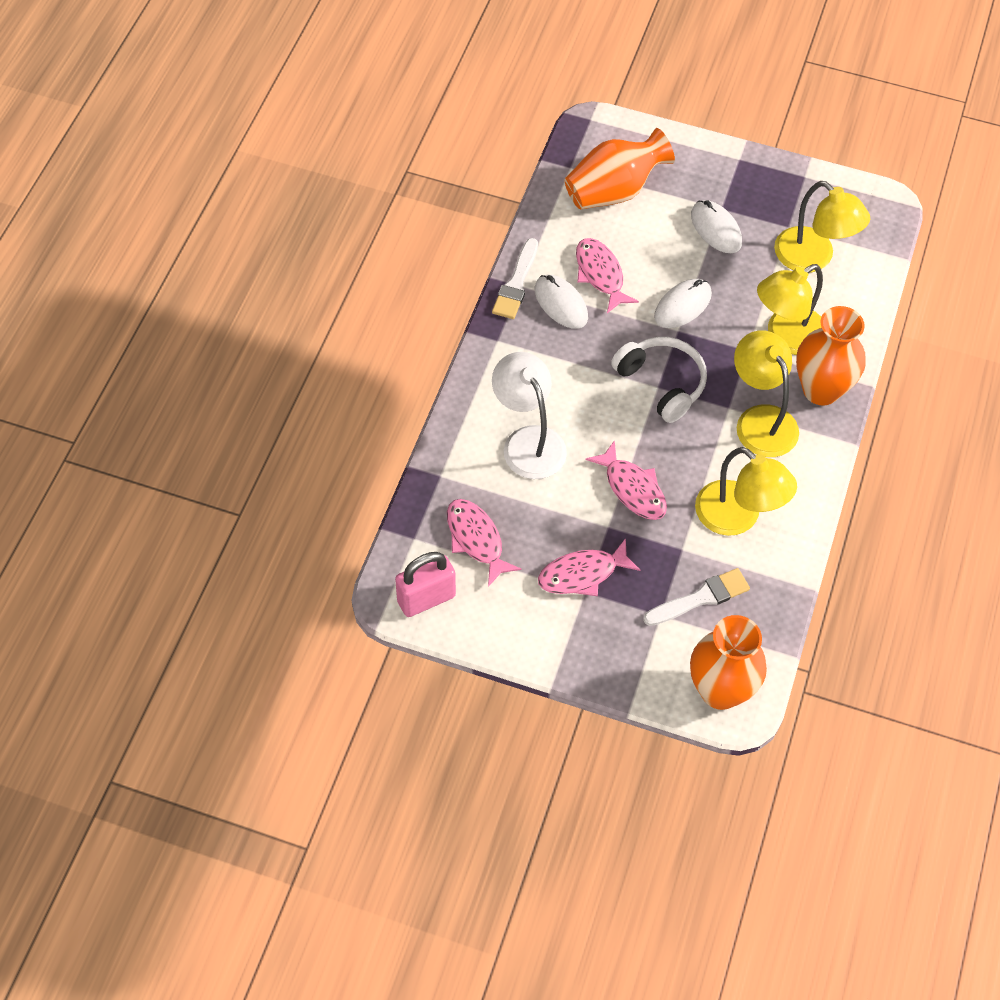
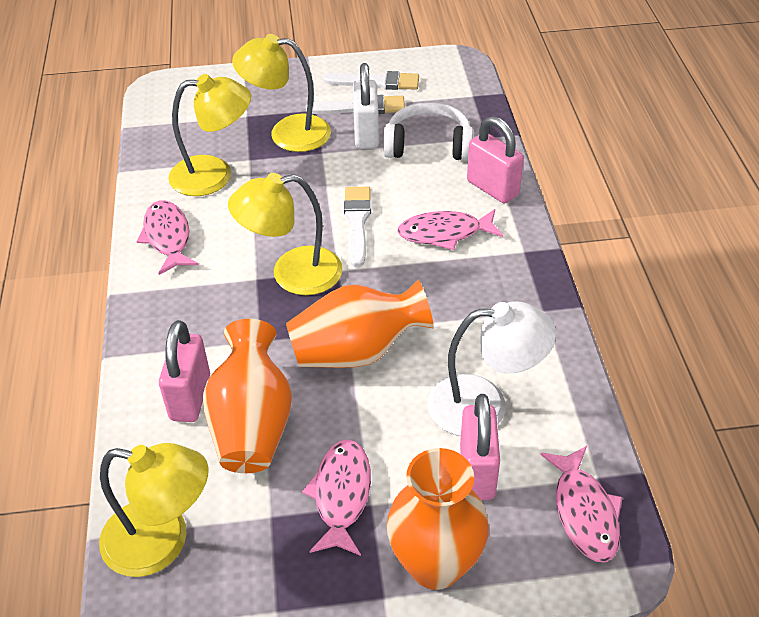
pink padlock: [395,552,456,617] = 1 -> [159,320,210,422] [460,394,500,500] [467,116,524,204] = 3
white brush: [492,238,538,319] [643,568,750,626] = 2 -> [306,95,405,114] [323,71,419,90] [344,187,371,267] = 3
white mouse: [535,275,588,329] [654,279,712,328] [691,200,742,253] = 3 -> none = 0
white padlock: none = 0 -> [353,63,379,149] = 1

